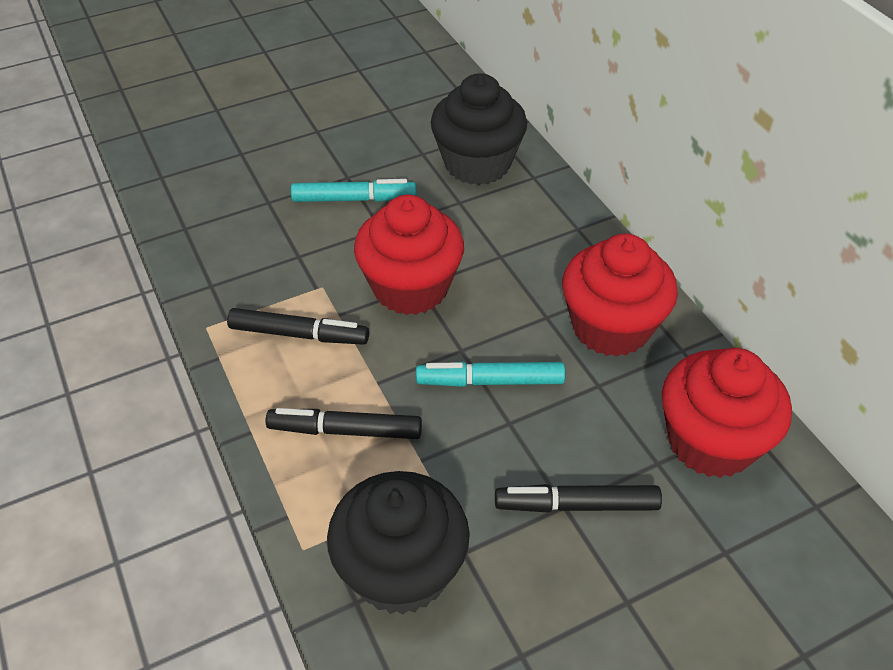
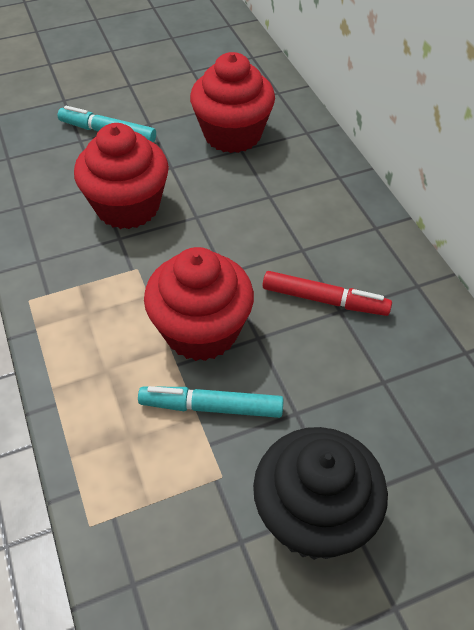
black cupcake: [327,471,470,615] [431,73,527,185] = 2 -> [253,427,388,560] = 1
black marker: [227,308,369,345] [266,408,422,439] [495,484,662,513] = 3 -> none = 0
red marker: none = 0 -> [263,271,392,316] = 1

